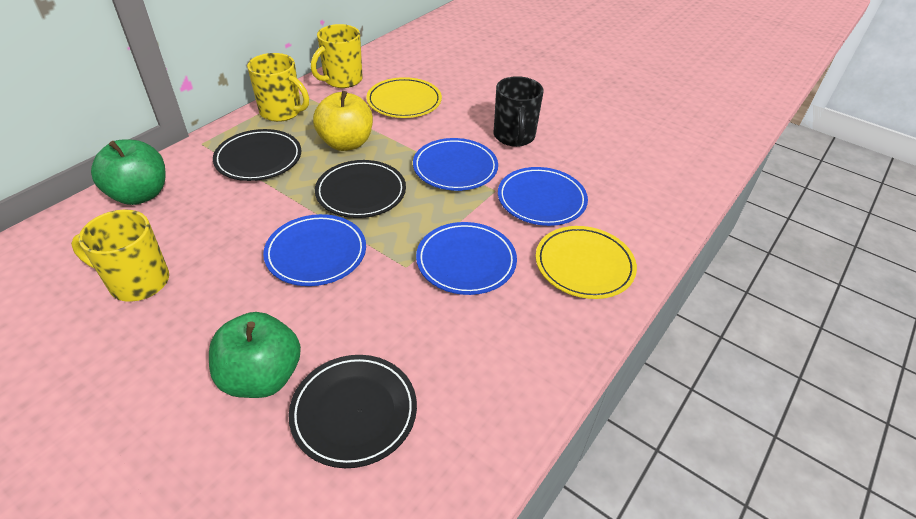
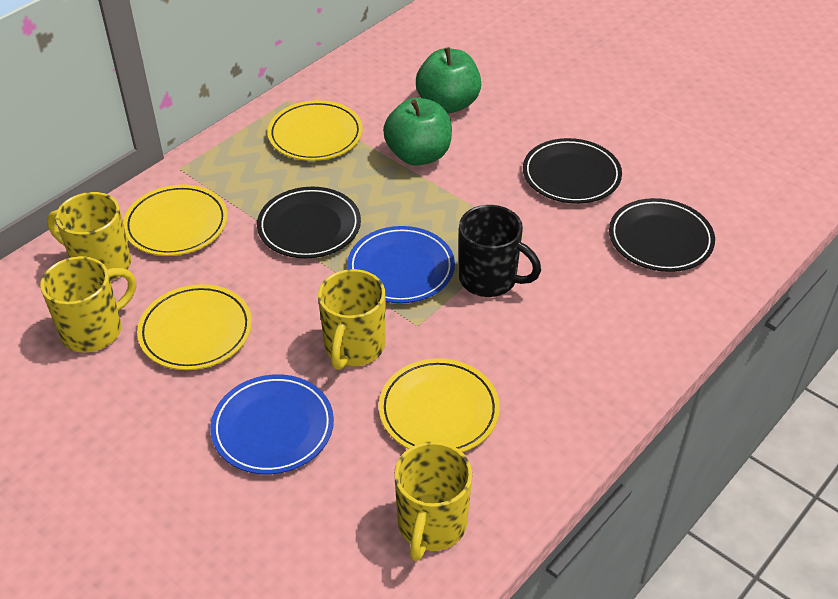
blue plate: [263,214,366,286] [413,138,498,191] [416,222,517,295] [498,167,588,226] = 4 -> [210,374,334,475] [347,226,455,303] = 2
yellow apple: [313,91,373,151] = 1 -> none = 0
yellow mug: [71,209,169,302] [247,53,309,122] [311,24,363,88] = 3 -> [40,256,136,353] [47,192,131,281] [318,269,385,370] [394,441,472,561] = 4
yellow plate: [366,77,442,118] [536,226,637,299] = 2 -> [123,184,228,256] [137,284,252,370] [267,100,363,161] [379,358,500,453] = 4

